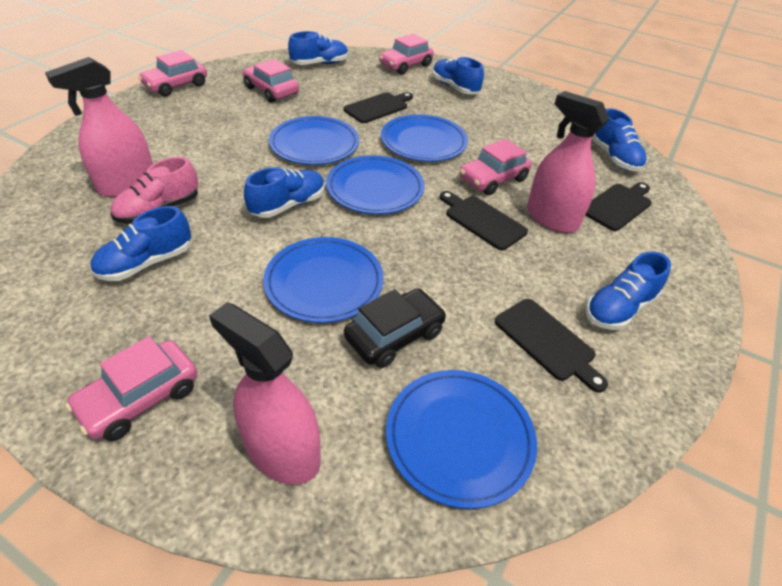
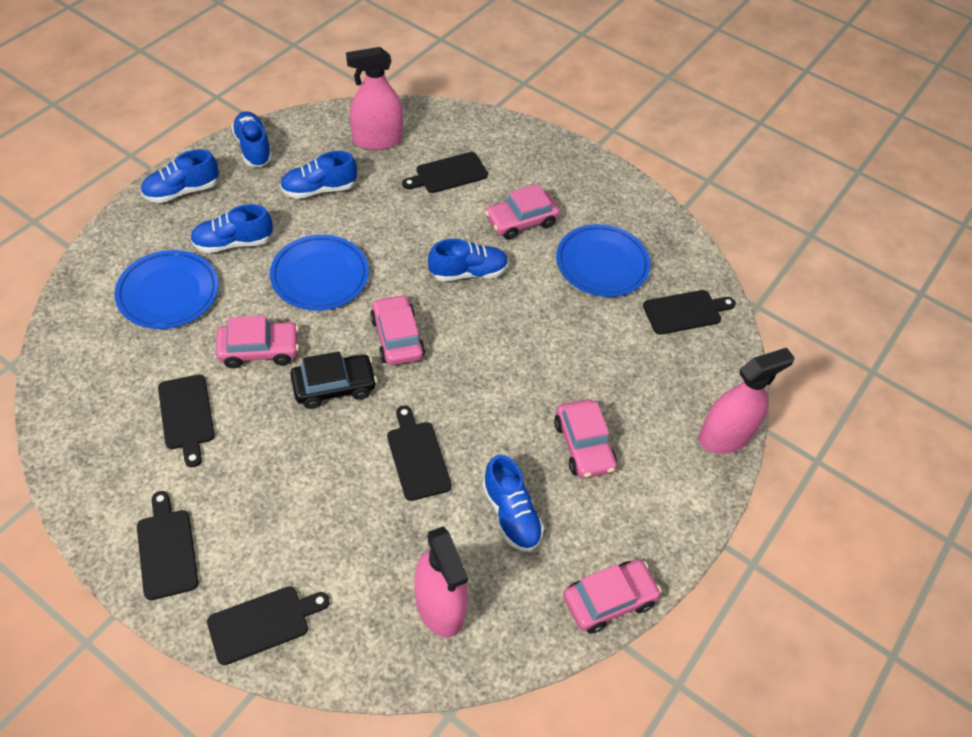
black cutting board: [343,92,413,123] [440,191,528,250] [495,299,608,393] [585,182,652,231] = 4 -> [137,491,198,600] [158,374,215,467] [207,586,330,665] [387,406,452,501] [402,152,488,193] [643,290,736,335] = 6
blue plate: [263,237,384,323] [269,116,359,165] [326,155,424,214] [381,114,468,162] [386,370,537,509] = 5 -> [115,250,219,329] [270,235,369,311] [556,224,651,297] = 3
pink shoe: [111,157,198,224] = 1 -> none = 0

